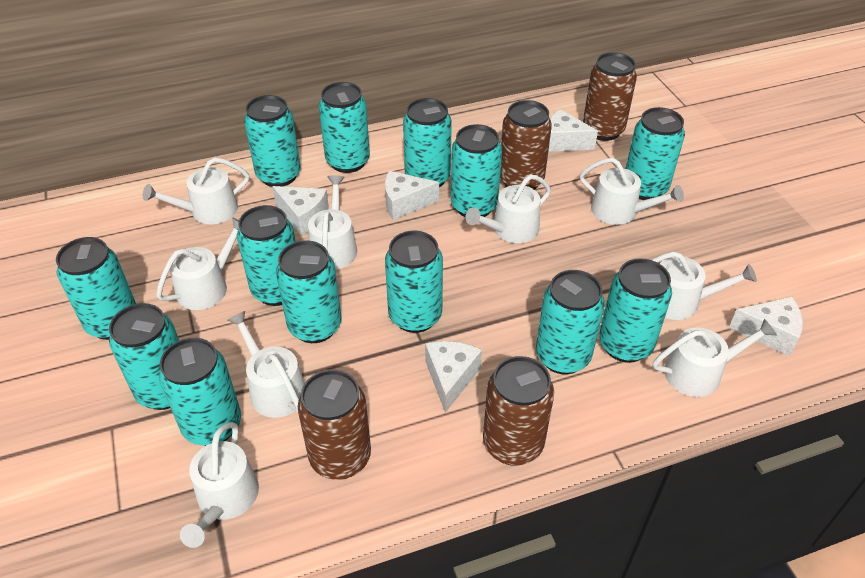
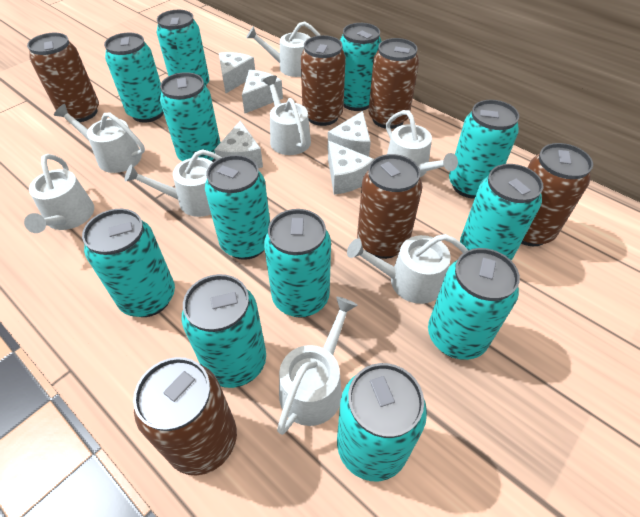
brown can: [298,370,371,480] [483,356,554,466] [500,100,552,190] [583,52,637,141] = 4 -> [27,33,99,122] [133,357,237,476] [301,35,346,126] [357,154,423,259] [369,38,419,129] [521,143,593,246] = 6
turquoise can: [56,237,136,340] [109,303,179,410] [159,338,241,446] [237,205,296,306] [244,95,301,187] [276,240,341,343] [319,82,370,173] [385,231,443,333] [403,98,452,187] [451,124,502,217] [536,270,605,374] [599,258,672,363] [626,107,685,200] = 13 -> [82,209,175,317] [104,33,164,123] [157,10,209,87] [160,72,221,162] [182,274,266,388] [205,155,270,260] [264,209,331,318] [337,363,427,481] [340,23,382,111] [428,248,520,360] [449,100,519,199] [460,164,543,260] = 12
white watering can: [143,158,249,224] [156,217,239,310] [180,422,259,548] [228,311,305,418] [308,175,357,269] [466,175,551,243] [580,158,684,225] [652,251,757,320] [653,318,777,397] = 9 -> [24,154,94,233] [54,104,145,173] [125,149,222,217] [246,21,320,77] [263,75,311,155] [277,297,358,435] [347,234,468,304] [386,110,458,177] = 8

